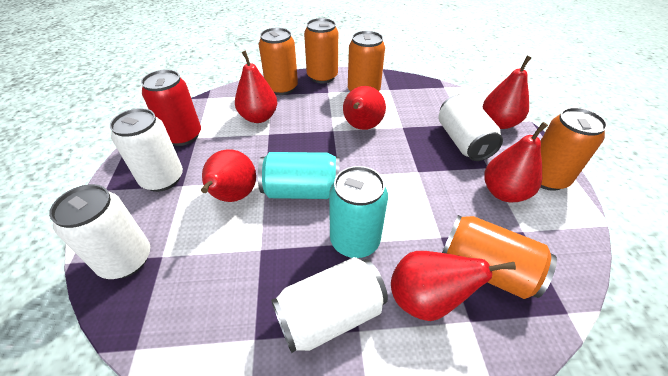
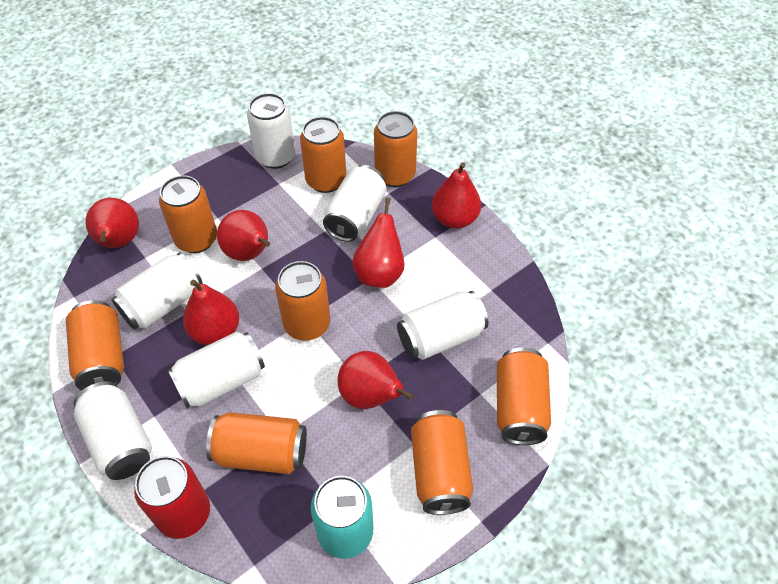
orange can: [259,28,298,95] [304,18,338,83] [348,31,385,91] [442,215,557,299] [540,107,607,191] = 5 -> [66,300,124,390] [159,175,217,253] [206,412,307,474] [275,261,330,341] [300,117,346,193] [374,111,417,187] [411,410,473,515] [497,347,551,445] = 8
turquoise can: [258,152,340,199] [329,166,388,258] = 2 -> [311,476,373,559] = 1
white can: [49,184,150,279] [110,108,183,192] [271,257,388,353] [438,94,503,161] = 4 -> [74,381,152,480] [112,253,203,330] [168,331,265,408] [247,93,295,169] [323,165,386,242] [397,291,488,360] = 6

